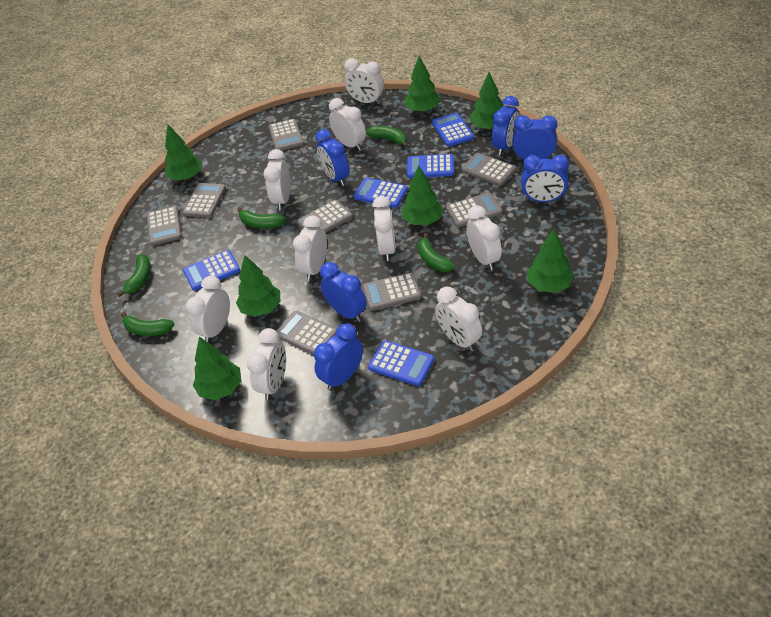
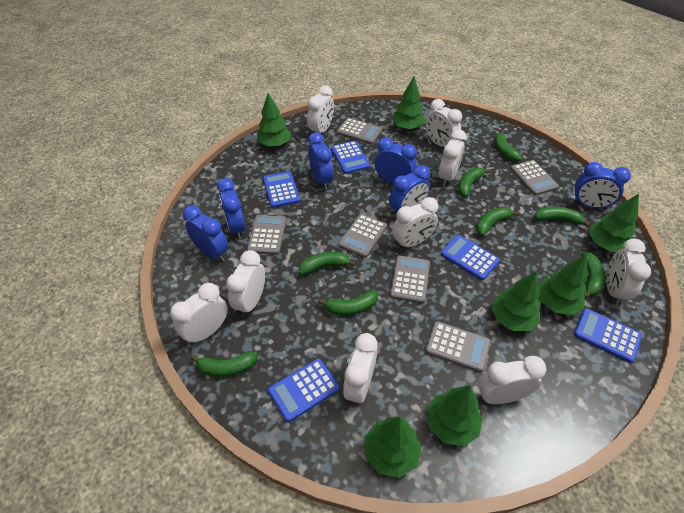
green banana: [117,254,151,297] [121,312,174,336] [238,208,286,228] [366,126,408,148] [418,233,455,272] = 5 -> [190,351,258,377] [299,252,356,275] [318,290,378,315] [458,168,490,197] [476,207,519,236] [494,131,523,162] [535,206,590,227] [581,252,605,298] = 8
grey calculator: [147,206,182,246] [182,183,226,218] [269,119,304,151] [276,311,337,355] [297,200,353,233] [362,272,421,311] [446,192,502,227] [461,153,516,186] = 8 -> [247,215,286,255] [337,118,382,144] [338,214,387,258] [390,255,430,303] [426,321,491,372] [510,160,559,196] = 6

